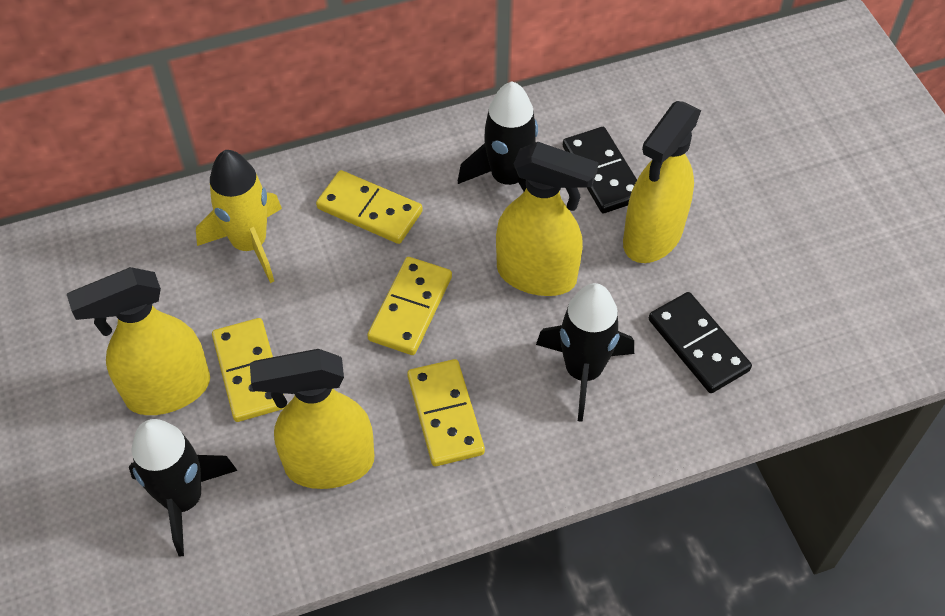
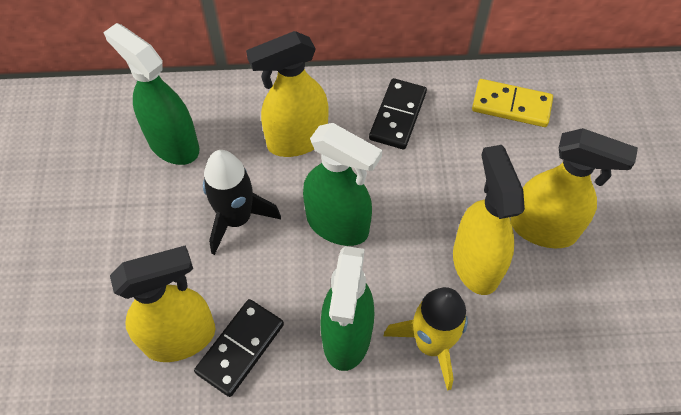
black rocket: [129,419,237,556] [458,81,538,191] [536,283,634,422] = 3 -> [203,150,281,255] = 1
green spray bottle: none = 0 -> [103,23,200,165] [303,123,382,246] [320,246,375,371] = 3
yellow domino: [212,318,286,422] [316,170,423,244] [367,257,452,355] [407,359,485,466] = 4 -> [472,79,553,127] = 1

